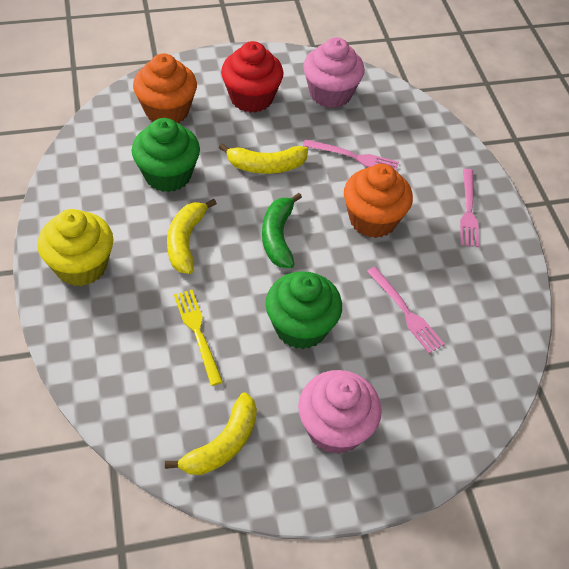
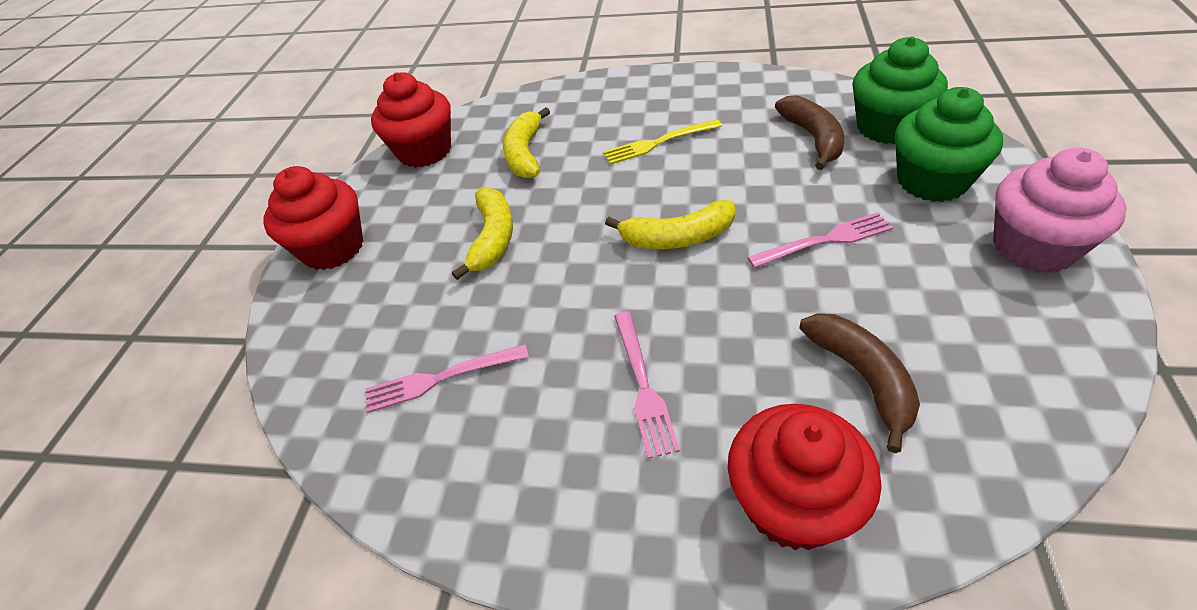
brown banana: none = 0 -> [775,95,844,170] [799,313,920,453] = 2
green banana: [262,193,302,268] = 1 -> none = 0
orange cupcake: [133,53,197,123] [344,164,413,238] = 2 -> none = 0
pink cupcake: [298,370,382,454] [303,37,365,108] = 2 -> [993,148,1127,273] = 1
red cupcake: [221,41,284,113] = 1 -> [263,166,363,270] [371,72,451,168] [728,404,882,550] = 3
yellow cupcake: [38,209,113,286] = 1 -> none = 0

